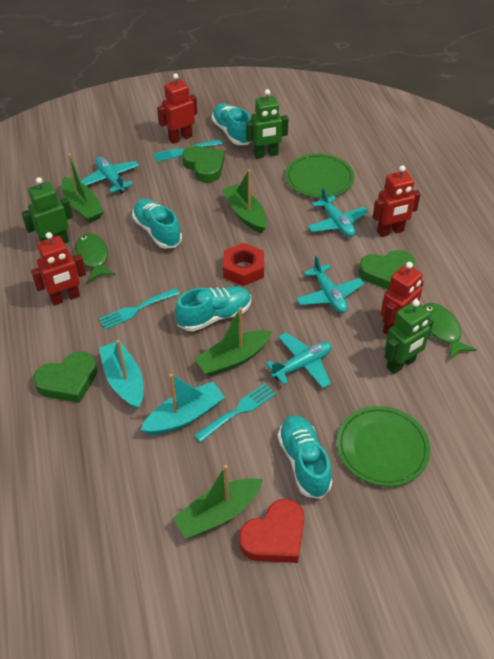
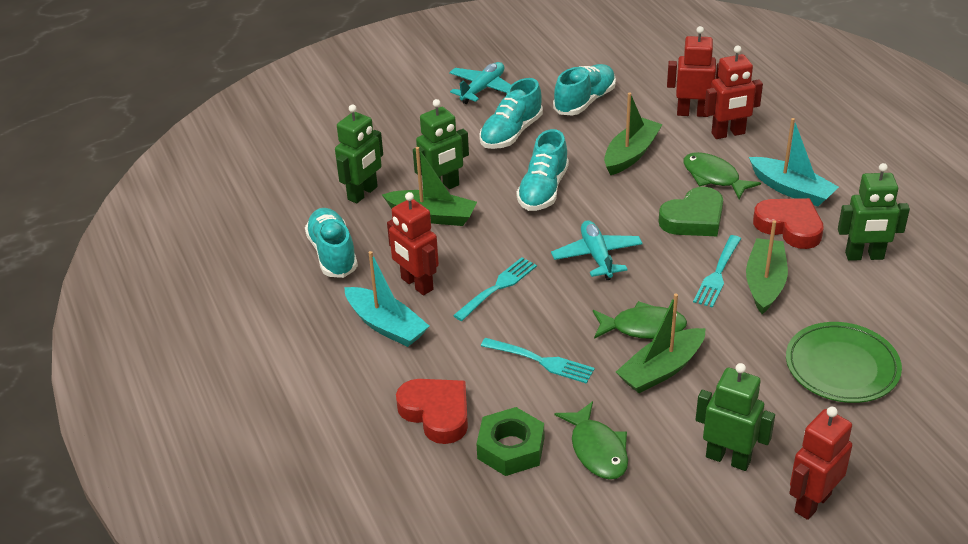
green fish: [73,233,116,282] [422,303,476,359] = 2 -> [555,401,628,480] [593,301,687,339] [683,152,761,199] = 3
green heart: [33,351,97,403] [182,146,224,183] [359,250,415,290] = 3 -> [658,187,723,236] = 1
green nut: none = 0 -> [477,407,544,476] = 1
green plate: [285,154,354,198] [337,406,430,487] = 2 -> [786,322,902,403] = 1
green robot: [21,177,73,243] [246,89,289,159] [385,299,434,374] = 3 -> [335,104,383,204] [413,99,469,189] [696,363,775,471] [838,163,910,261] = 4
red heart: [239,499,305,563] = 1 -> [396,379,468,444] [753,198,824,249] = 2
red nut: [223,243,264,286] = 1 -> none = 0
turquoise plane: [81,157,139,194] [266,333,332,388] [296,255,364,313] [308,187,368,237] = 4 -> [449,62,511,104] [551,220,643,280] = 2

